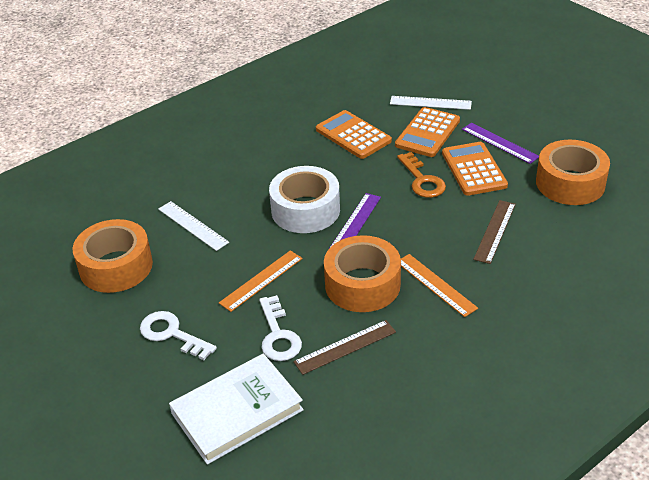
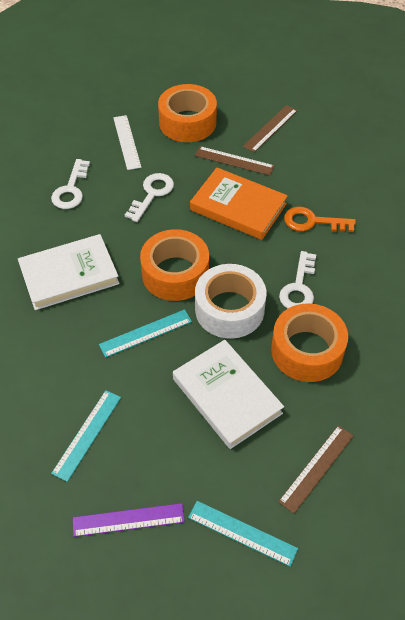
brown ruler: [293,320,396,375] [473,200,516,264] = 2 -> [195,146,275,175] [243,105,298,152] [278,425,354,514] = 3
orange book: none = 0 -> [190,168,288,240] = 1
orange calculator: [316,110,392,159] [395,107,460,157] [442,142,508,196] = 3 -> none = 0
orange ruler: [219,250,303,312] [401,254,478,317] = 2 -> none = 0
purple ruler: [328,193,381,250] [462,123,539,164] = 2 -> [73,503,185,537] = 1
turquoise ruler: none = 0 -> [51,390,121,482] [99,309,192,358] [188,501,298,567] = 3
white book: [169,353,304,465] = 1 -> [18,234,120,310] [173,340,284,449] = 2
white key: [140,311,217,360] [259,295,302,361] = 2 -> [51,159,90,209] [125,173,174,222] [279,251,316,309] = 3
white ruler: [158,201,229,251] [390,96,472,110] = 2 -> [113,115,141,170] = 1

